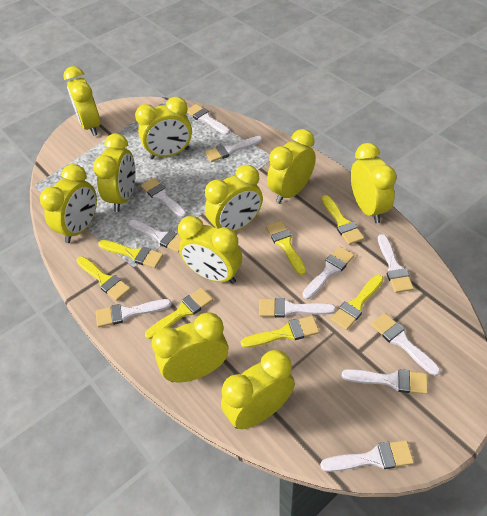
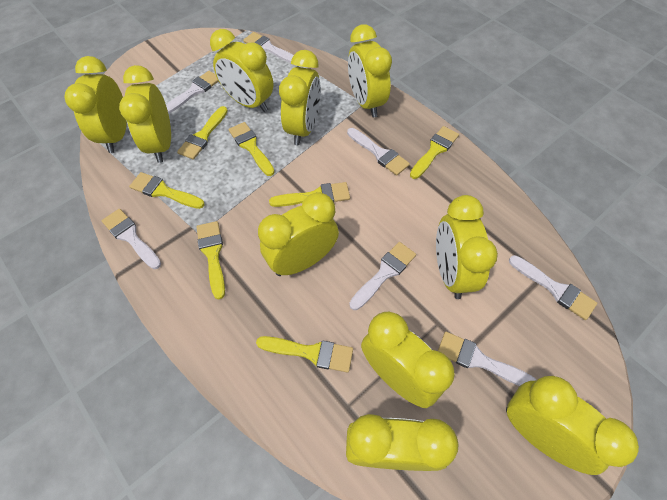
white brush: [96,299,172,327] [128,220,182,253] [141,178,187,218] [187,104,230,135] [205,136,262,162] [259,298,336,318] [303,246,354,299] [320,440,414,472] [342,369,428,394] [371,313,440,376] [378,234,414,293] = 11 -> [102,209,161,269] [166,71,219,114] [243,32,294,63] [347,128,410,176] [349,242,416,310] [438,332,536,386] [509,255,597,320] = 7

